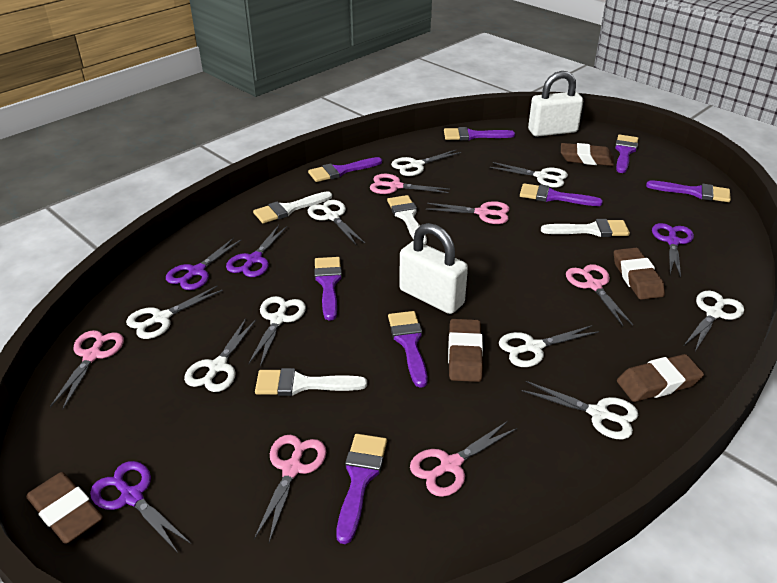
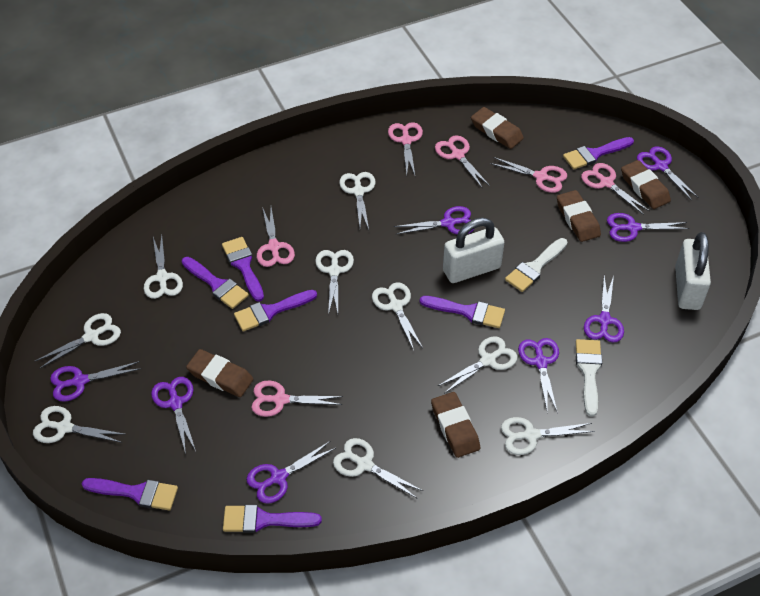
purple brush: [308,157,382,182] [314,257,342,321] [336,434,387,544] [388,311,428,388] [444,127,515,141] [520,183,603,206] [615,135,638,173] [646,180,731,202] = 8 -> [82,478,178,510] [182,257,249,309] [222,237,264,302] [223,505,322,533] [234,290,317,331] [420,296,505,328] [563,137,634,170] = 7
purple scissors: [90,461,191,553] [166,238,241,290] [226,225,287,277] [652,223,694,277] = 4 -> [50,361,142,402] [151,377,196,454] [246,441,336,504] [394,206,475,235] [518,338,559,413] [584,275,624,343] [607,213,689,242] [637,146,699,200] = 8
white brush: [253,191,332,223] [255,368,367,396] [387,195,427,244] [541,219,630,237] = 4 -> [505,238,568,292] [576,339,602,417] = 2

